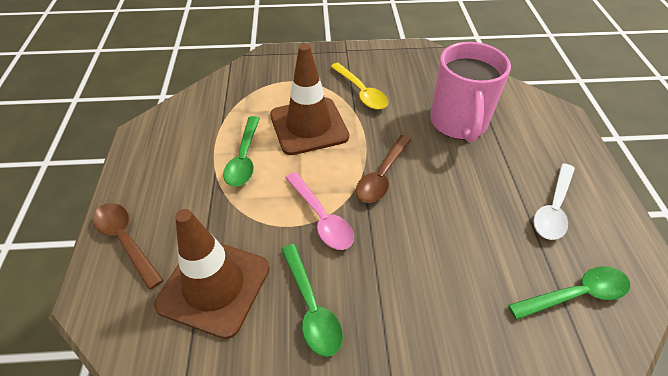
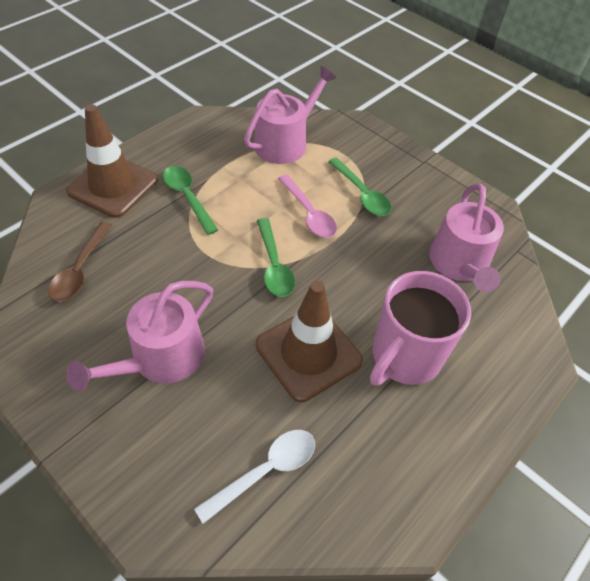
brown spoon: [93,203,163,290] [356,135,412,203] = 2 -> [48,222,112,302] = 1
pink watering can: none = 0 -> [66,281,213,392] [244,66,336,164] [429,184,504,292] = 3
yellow spoon: [330,63,388,110] = 1 -> none = 0

